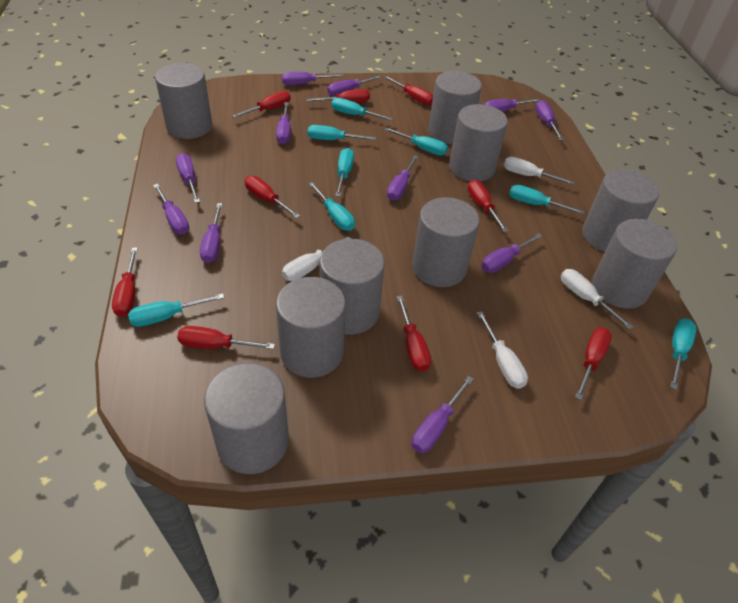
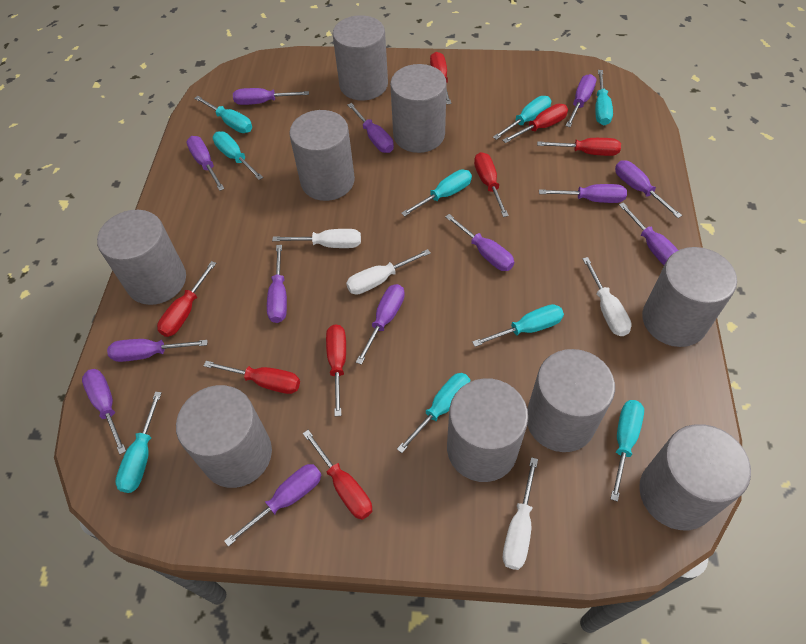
purple screwdriver: [153,184,189,234] [176,153,200,203] [200,203,222,263] [276,102,291,144] [282,72,343,85] [327,75,381,96] [387,155,419,201] [412,376,474,453] [481,233,542,273] [484,98,541,112] [535,100,564,140] = 11 -> [82,369,126,454] [107,339,208,362] [187,136,225,191] [224,464,321,547] [233,88,309,105] [267,245,287,323] [347,103,394,153] [356,284,405,365] [445,214,514,271] [539,184,627,203] [566,74,596,127] [615,160,682,218] [619,202,678,265] = 13
red screwdriver: [112,248,138,317] [177,326,275,349] [232,91,291,118] [245,176,300,218] [306,89,370,103] [384,76,433,105] [396,295,431,372] [468,180,508,232] [575,328,612,400] = 9 -> [157,261,216,337] [204,361,300,394] [303,430,372,520] [326,324,346,416] [430,52,451,104] [474,152,509,217] [502,104,568,143] [537,138,621,156] = 8
turquoise screwdriver: [128,293,224,327] [308,125,376,140] [309,182,355,231] [332,98,394,121] [336,148,354,197] [384,127,448,156] [509,185,584,214] [670,319,697,390] = 8 -> [115,392,162,493] [194,96,252,133] [213,131,263,180] [397,373,470,453] [401,169,472,217] [472,304,564,347] [493,96,551,140] [595,70,613,125] [610,400,644,502] = 9

